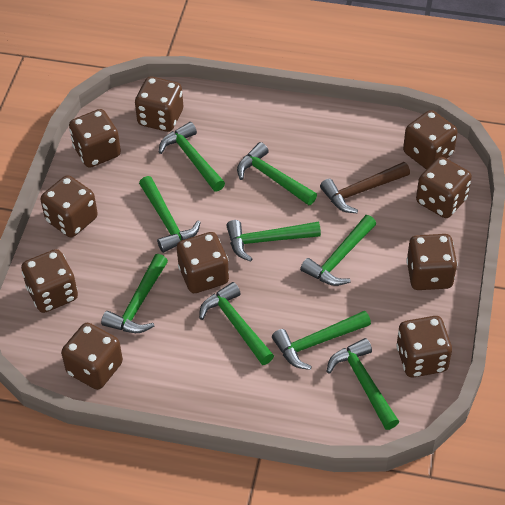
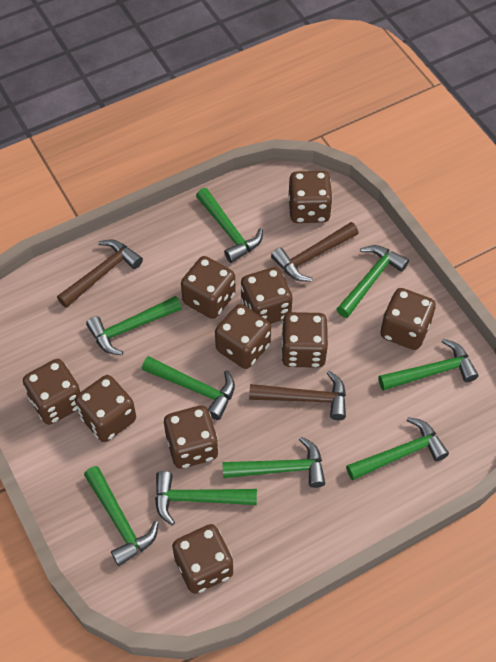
brown hammer: [320,162,410,213] = 1 -> [57,240,143,308] [249,371,346,420] [271,222,358,281] = 3

